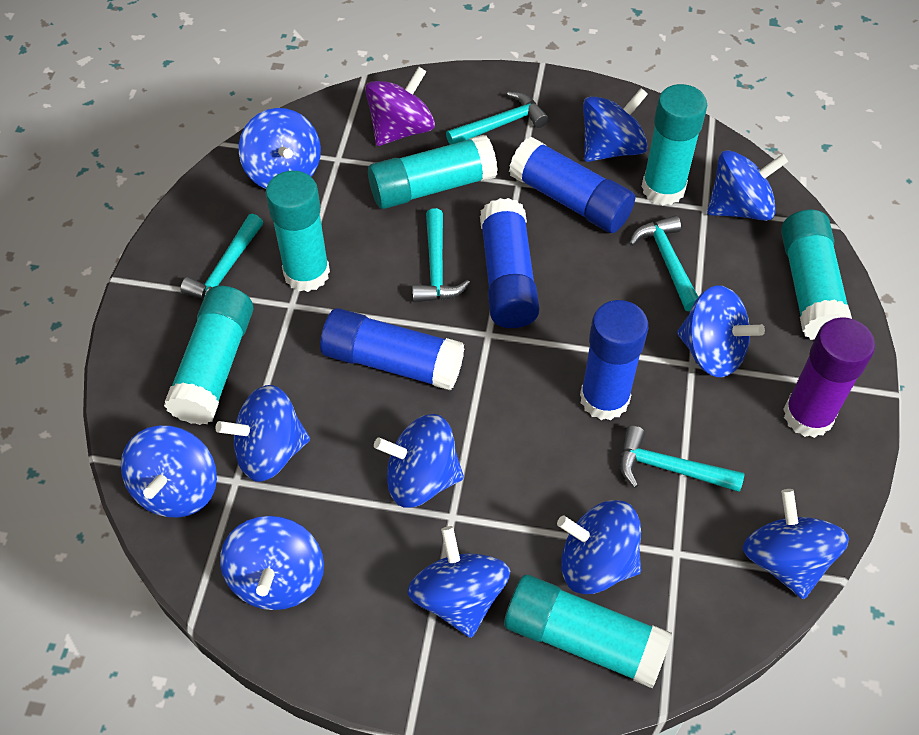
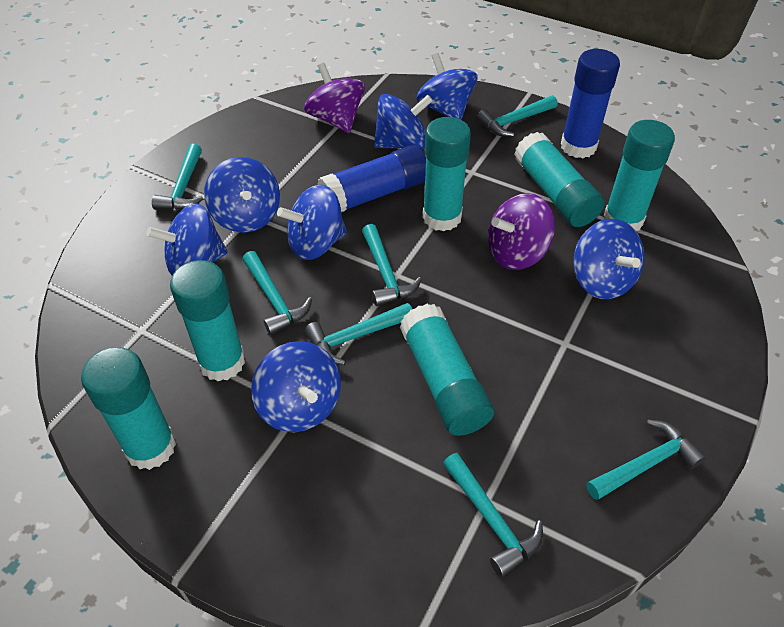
blue glue stick: [320,308,464,391] [480,198,540,328] [509,137,635,233] [580,300,648,420] = 4 -> [317,145,426,212] [561,49,620,158] = 2
blue spinning top: [121,426,217,518] [215,385,310,482] [220,516,324,610] [239,108,321,189] [374,414,464,508] [407,526,510,638] [557,500,641,594] [583,88,648,162] [677,285,765,377] [707,150,788,221] [743,489,849,599] = 11 -> [147,204,228,275] [204,157,280,233] [251,341,341,432] [277,185,347,260] [374,94,433,149] [416,53,478,120] [573,219,644,299] = 7
purple glue stick: [783,317,875,438] = 1 -> none = 0
purple spinning top: [365,67,435,146] = 1 -> [304,63,365,133] [488,193,555,270] = 2
turquoise hammer: [180,214,263,299] [412,208,470,302] [446,91,548,145] [620,426,744,492] [629,215,698,311] = 5 -> [152,144,203,210] [242,251,312,335] [305,303,412,365] [362,224,422,306] [443,453,543,577] [477,95,557,137] [586,419,706,500] = 7

